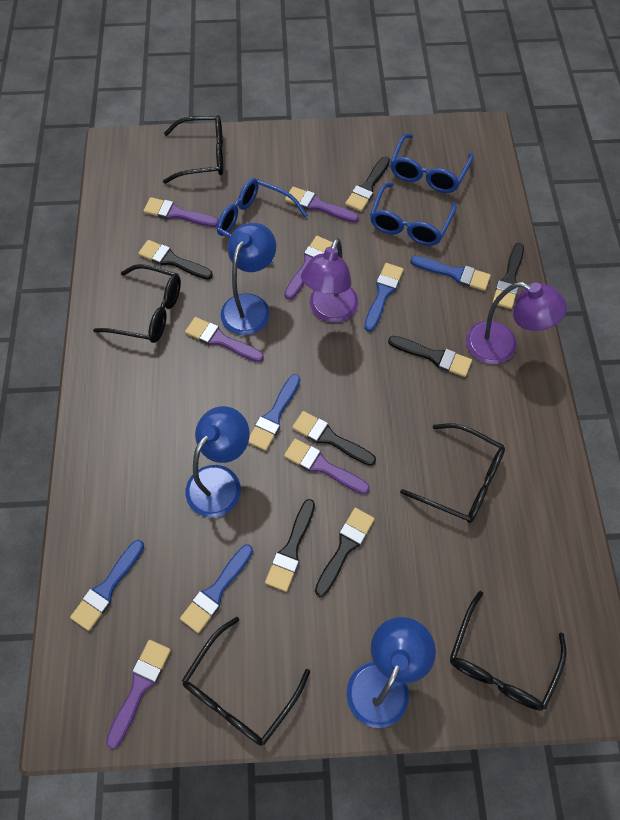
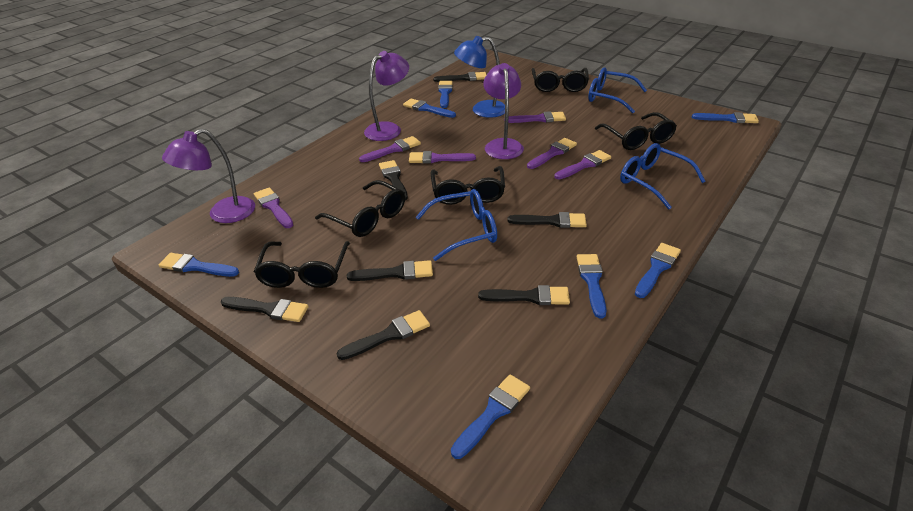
blue brush: [70,540,144,631] [180,544,253,633] [248,374,300,451] [364,263,404,332] [410,256,491,291] = 5 -> [158,253,239,277] [403,99,456,118] [438,81,453,108] [451,374,530,459] [577,254,606,318] [635,243,681,298] [692,112,759,123] = 7
blue lamp: [186,406,250,517] [221,223,276,335] [347,617,436,728] = 3 -> [454,36,505,118] = 1
purple lamp: [301,238,358,323] [466,282,567,364] = 2 -> [162,129,255,223] [364,51,409,141] [483,63,524,159] = 3

